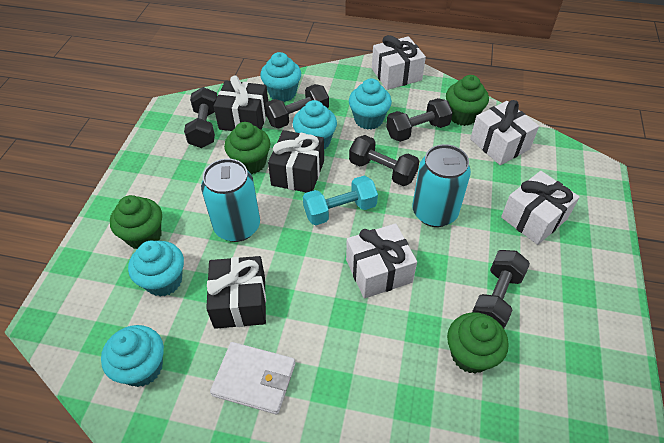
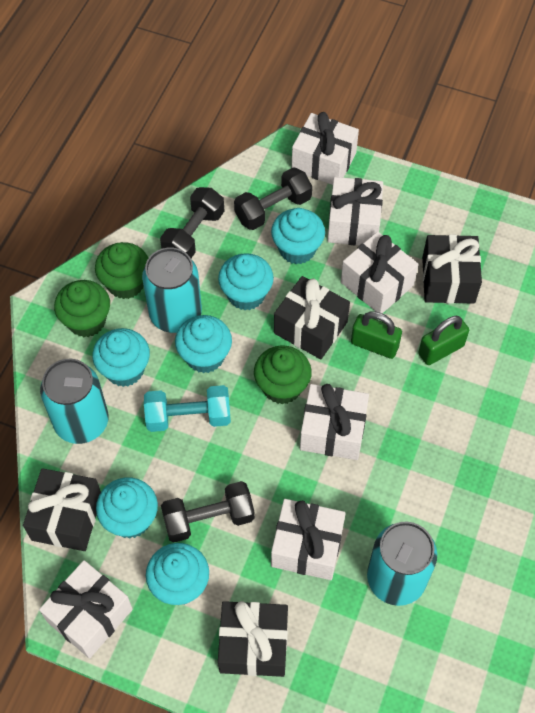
black dumbbell: [184,87,218,148] [265,84,329,128] [349,135,419,186] [386,98,453,142] [472,250,530,328] = 5 -> [160,187,224,258] [161,481,255,542] [234,167,312,230] = 3
black gift: [206,256,266,329] [214,76,268,131] [268,130,324,193] = 3 -> [23,468,101,551] [218,601,288,677] [274,276,350,359] [422,235,482,304] = 4
green cupcake: [110,195,162,249] [224,122,271,174] [446,75,489,126] [447,312,509,374] = 4 -> [54,280,110,337] [95,242,148,299] [254,346,312,404] = 3
green padlock: none = 0 -> [351,311,402,359] [418,316,469,365] = 2
turquoise can: [201,159,260,242] [412,144,471,227] = 2 -> [40,359,109,444] [142,248,202,333] [367,522,437,606] = 3
turquoise cupcake: [101,325,164,387] [128,241,184,297] [260,52,301,102] [293,100,337,149] [349,79,392,130] = 5 -> [92,328,150,387] [96,477,158,539] [146,543,209,605] [175,315,232,373] [218,253,274,310] [271,208,325,264] = 6
white gift: [346,223,417,298] [372,35,426,90] [470,100,539,165] [501,171,580,245] = 4 -> [39,560,133,658] [271,499,346,580] [292,112,359,185] [300,384,369,460] [328,177,383,245] [341,232,419,314] = 6
white wallet: [210,342,295,414] = 1 -> none = 0

